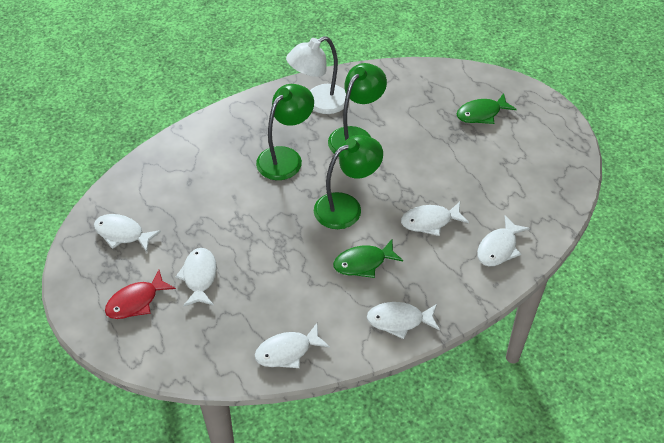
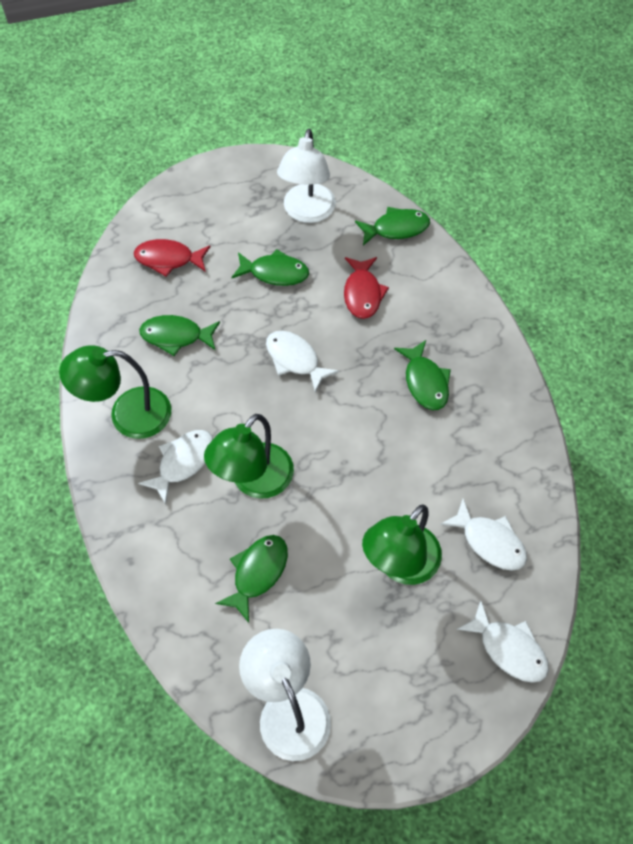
green fish: [333,239,403,278] [457,93,517,124] = 2 -> [139,315,220,356] [215,535,288,623] [231,249,309,286] [355,207,430,246] [394,340,451,410] = 5
red fish: [105,270,176,319] = 1 -> [134,239,211,277] [344,257,389,319] = 2
white fish: [94,214,161,252] [175,248,217,307] [255,323,330,368] [367,302,440,339] [401,202,469,236] [477,215,530,266] = 6 -> [138,430,213,504] [266,331,339,393] [440,499,527,571] [456,600,549,683] = 4
white lamp: [286,36,346,114] = 1 -> [239,629,331,761] [277,129,336,223] = 2

